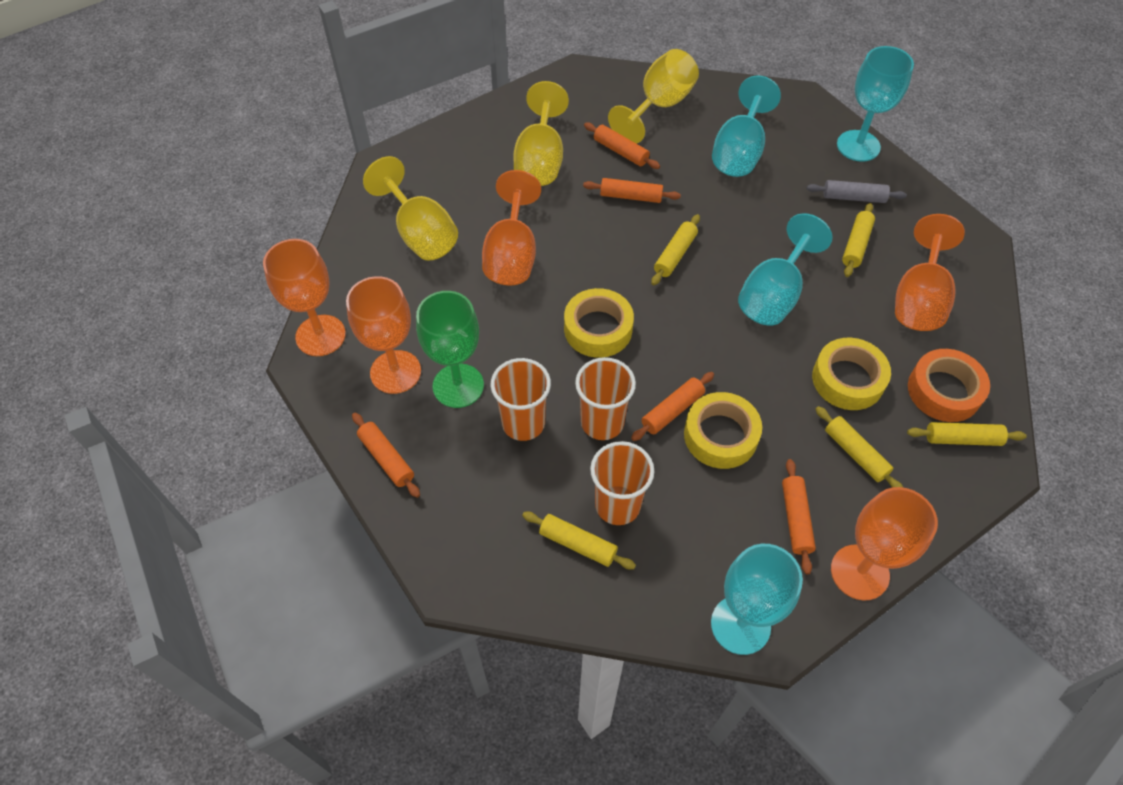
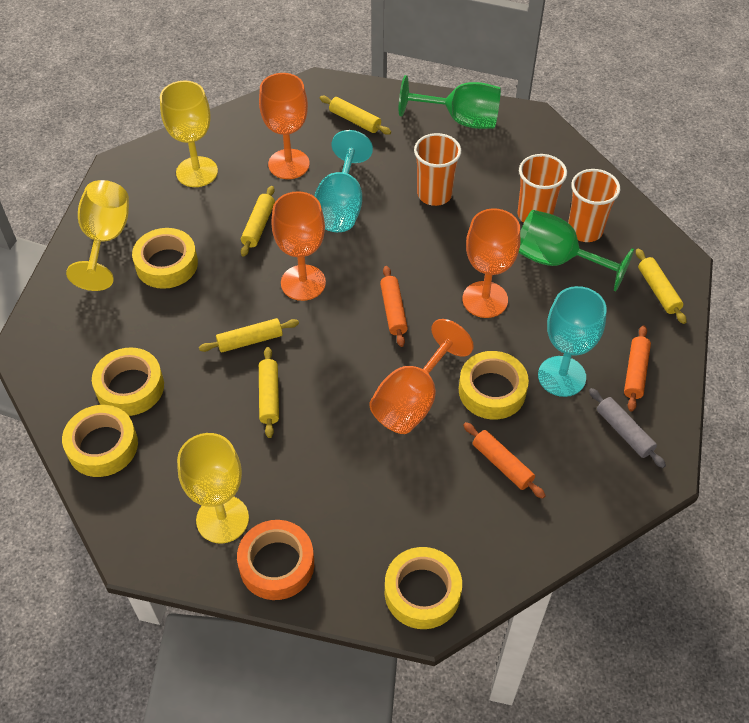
green goblet: [416,291,484,408] = 1 -> [399,75,501,129] [518,210,634,291] = 2
orange goblet: [263,239,346,356] [346,276,421,394] [482,170,541,286] [831,487,938,601] [895,214,965,331] = 5 -> [259,73,310,179] [271,191,326,301] [369,319,474,434] [462,208,520,318] = 4
orange rolling pin: [352,413,420,498] [583,178,681,203] [584,123,660,169] [631,372,714,441] [782,459,816,574] = 5 -> [380,266,408,347] [463,422,546,499] [624,326,651,412] = 3
turquoise goblet: [711,544,803,655] [712,76,781,177] [738,213,833,326] [837,46,914,162] = 4 -> [314,130,373,232] [538,286,607,397] = 2
yellow tape: [564,288,634,358] [684,392,762,469] [812,338,891,410] = 3 -> [62,405,138,477] [92,347,164,416] [132,228,198,289] [385,547,462,629] [459,351,529,420] = 5

